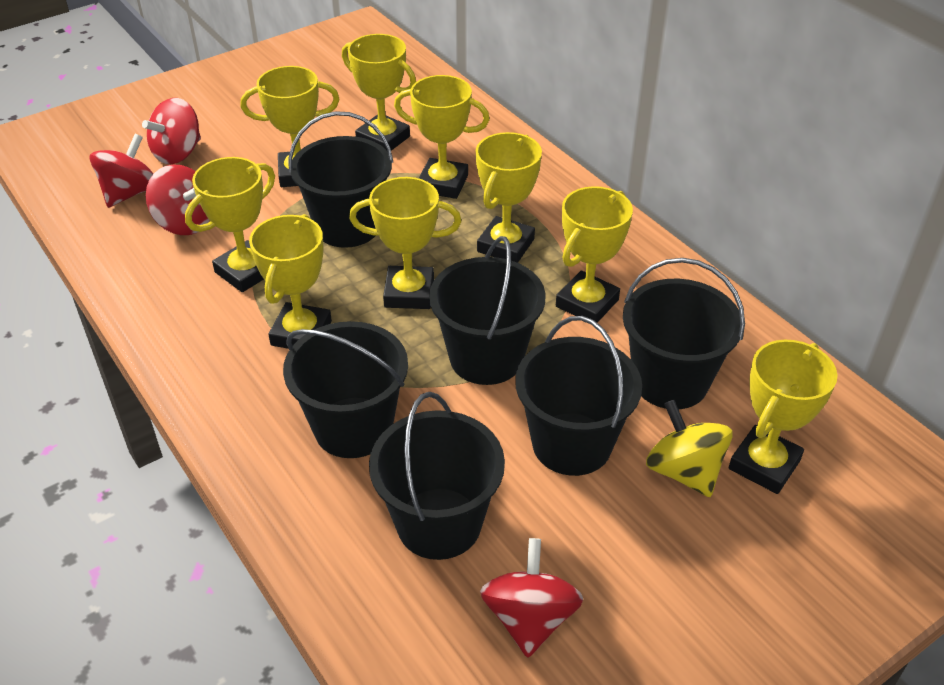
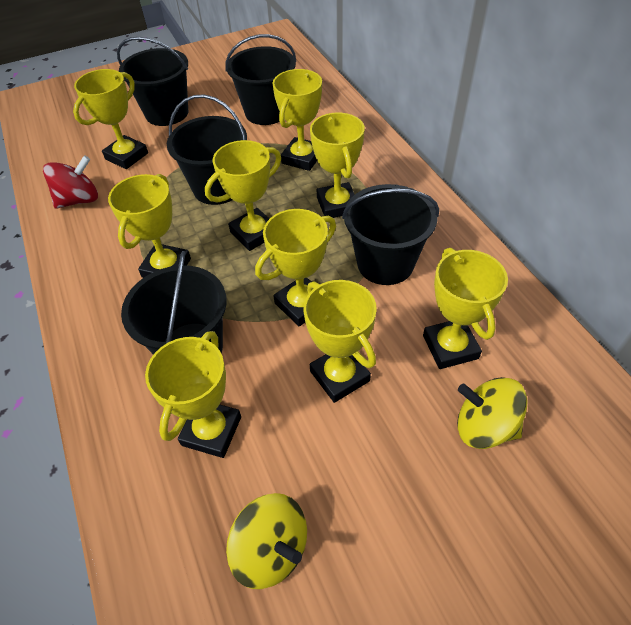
black bucket: [283,321,408,458] [289,111,393,248] [369,392,505,560] [429,236,546,385] [515,316,642,476] [623,258,745,409] = 6 -> [117,37,188,126] [121,251,227,355] [167,94,247,205] [225,34,296,125] [342,184,439,285] = 5
red spinning top: [90,134,153,208] [142,98,201,164] [146,165,210,235] [480,538,583,658] = 4 -> [43,155,98,209] = 1
yellow spinning top: [646,400,733,497] = 1 -> [226,493,307,589] [457,377,528,449] = 2

